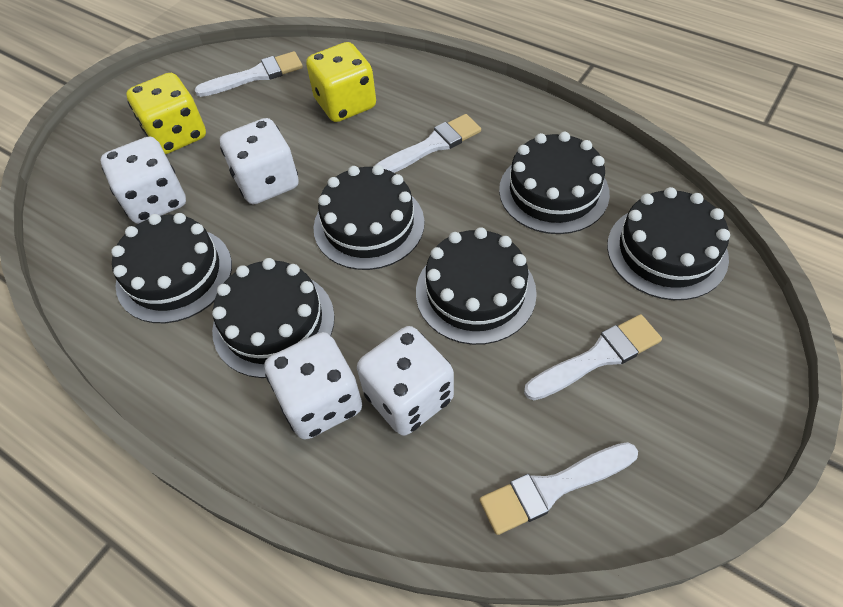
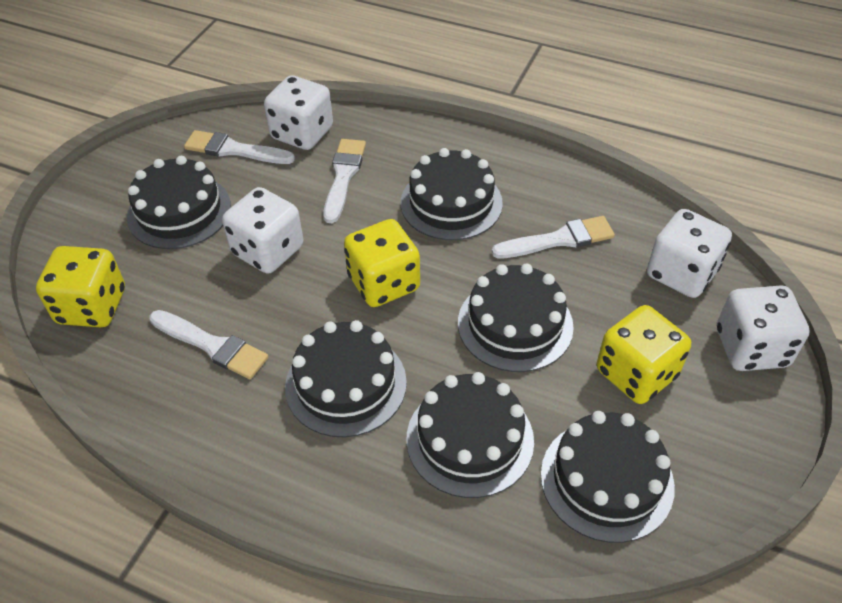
yellow dice: [126,73,206,154] [306,42,376,122] = 2 -> [36,246,125,327] [344,219,420,307] [597,305,691,404] = 3

